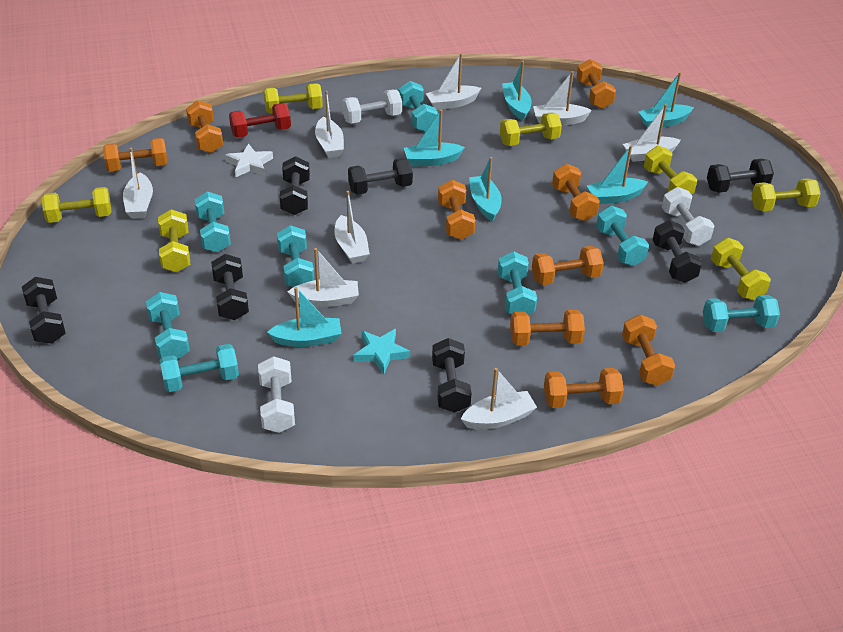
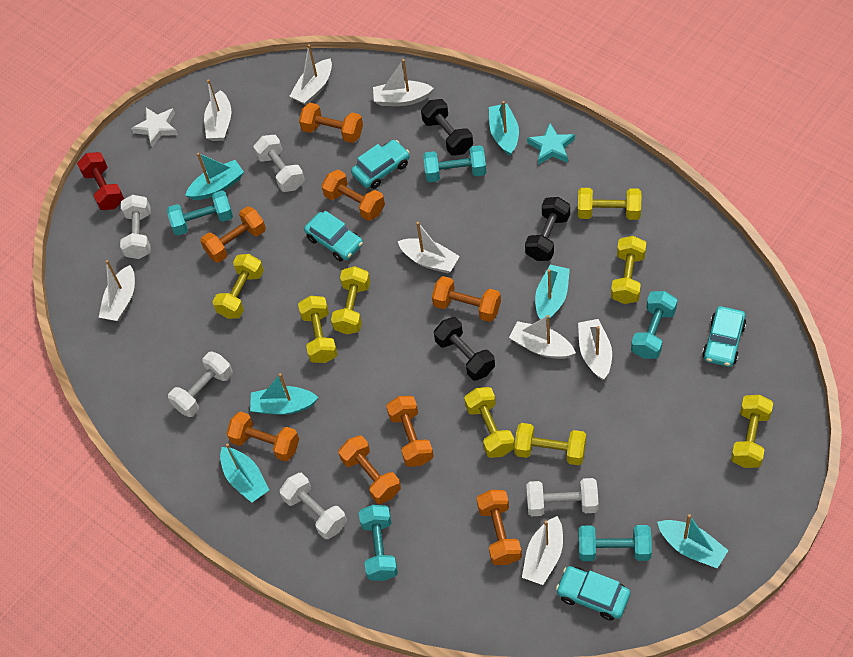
black dumbbell: [22,277,66,344] [211,254,249,320] [280,156,310,215] [348,158,413,195] [432,338,472,413] [653,220,702,283] [707,159,774,193] = 7 -> [421,99,473,156] [434,317,495,381] [525,197,570,261] = 3
orange dumbbell: [103,138,168,172] [186,100,223,153] [438,180,475,240] [510,310,585,345] [532,246,604,285] [544,368,624,408] [552,164,600,221] [576,59,616,109] [622,314,675,386] = 9 -> [200,206,266,263] [226,411,299,462] [299,103,363,143] [322,170,385,221] [338,435,401,504] [386,396,434,467] [432,276,501,322] [477,490,522,565] = 8
turquoise car: none = 0 -> [304,211,363,262] [351,140,410,189] [556,566,630,621] [702,306,746,367] = 4
turquoise dumbbell: [146,292,190,359] [159,344,239,392] [194,191,231,252] [277,225,314,287] [398,81,438,132] [498,251,537,314] [596,206,649,266] [703,295,780,332] = 8 -> [167,191,233,236] [359,505,398,581] [423,145,486,182] [579,525,652,561] [631,291,677,359] = 5
white dumbbell: [258,356,295,433] [342,90,402,124] [662,187,715,246] = 3 -> [120,195,151,259] [168,351,233,417] [253,135,305,192] [280,473,347,539] [526,478,599,516] = 5
yellow dumbbell: [42,187,112,223] [158,209,190,272] [264,83,323,113] [500,113,562,146] [644,146,697,195] [711,238,771,300] [751,178,821,211] = 7 -> [213,254,264,319] [298,296,338,363] [331,266,370,334] [464,387,515,458] [514,423,586,465] [578,188,641,220] [611,236,646,304] [731,395,773,468] = 8

